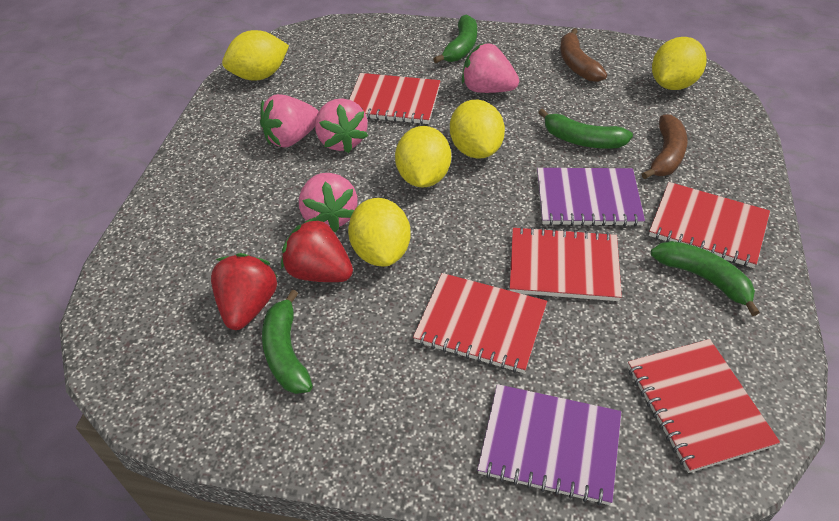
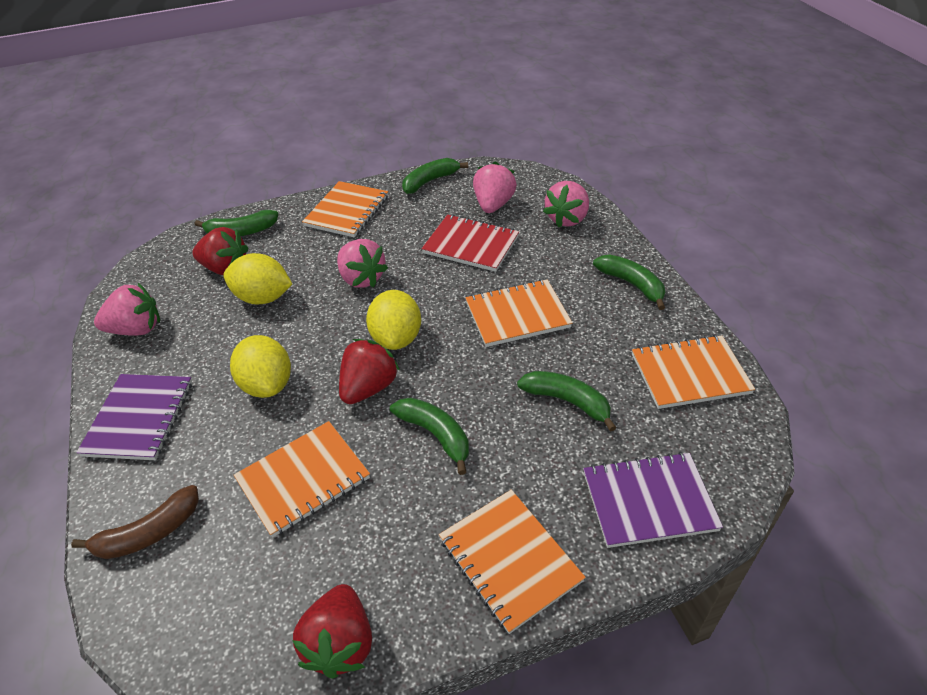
brown banana: [560,28,607,82] [642,114,687,179] = 2 -> [71,485,199,559] = 1
green banana: [262,290,313,394] [433,14,477,63] [538,109,633,149] [651,241,760,316] = 4 -> [195,210,279,236] [390,398,469,475] [402,158,468,194] [517,371,617,432] [593,255,665,310] = 5
orange notebook: none = 0 -> [234,421,370,538] [302,181,388,237] [439,490,586,634] [465,279,572,347] [632,335,755,409] = 5
red notebook: [349,73,441,124] [413,273,547,373] [510,226,622,301] [628,339,780,473] [649,182,770,268] = 5 -> [421,214,519,272] = 1
red strawberry: [211,253,277,330] [281,217,353,282] = 2 -> [192,227,248,275] [292,584,372,679] [339,339,400,404] = 3
yellow lemon: [222,30,289,81] [348,198,411,267] [395,126,451,188] [450,99,505,159] [652,37,706,90] = 5 -> [223,253,292,304] [230,335,291,398] [366,290,421,350] = 3

